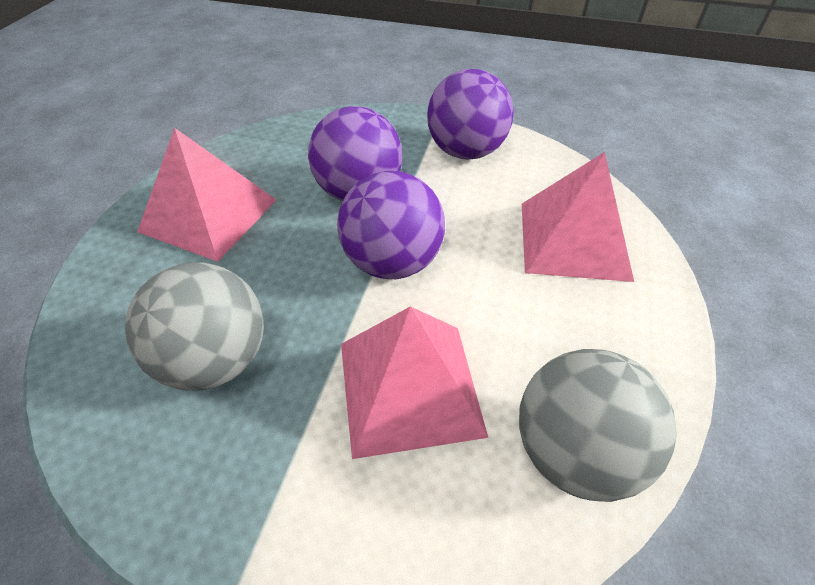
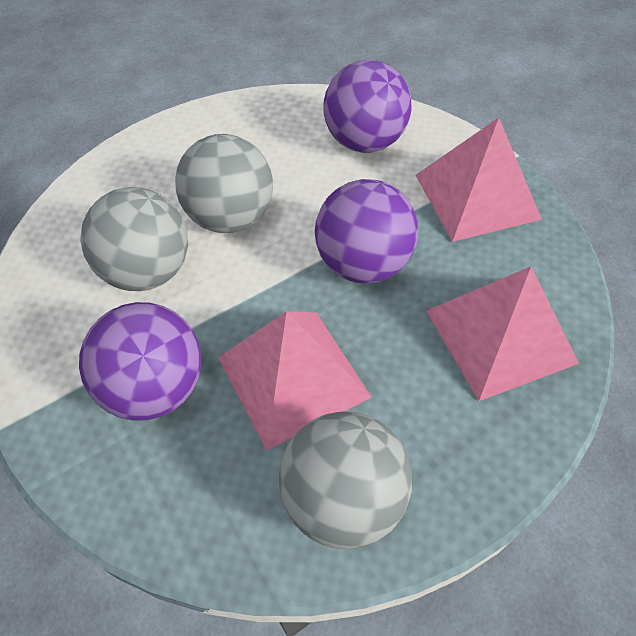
grey ball: [125,263,264,391] [519,349,677,502] = 2 -> [80,187,188,291] [175,134,273,233] [279,411,412,550] = 3

